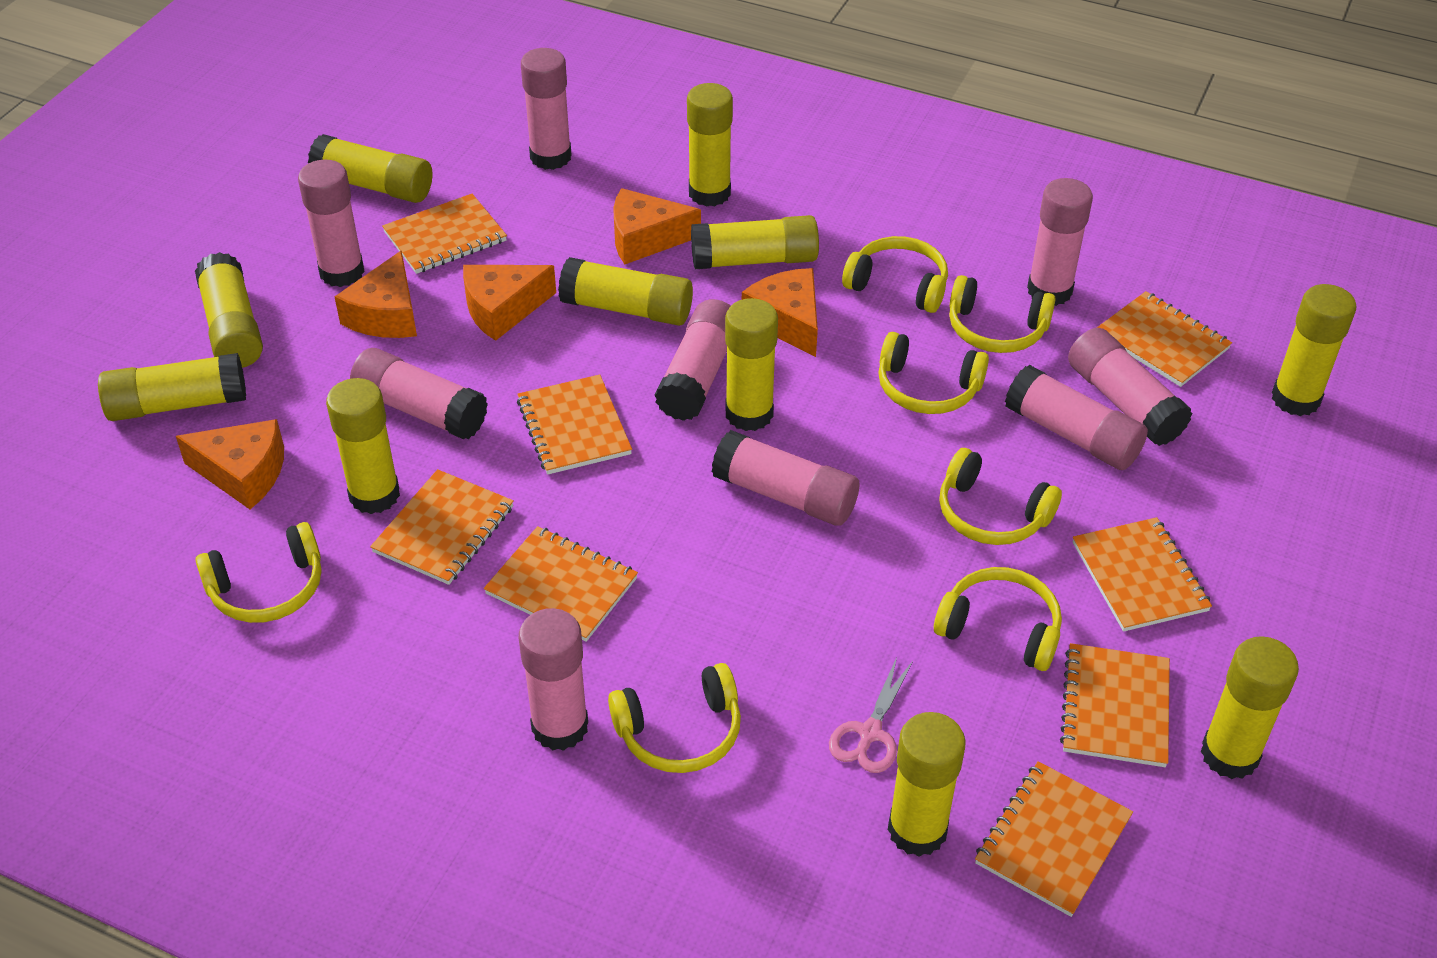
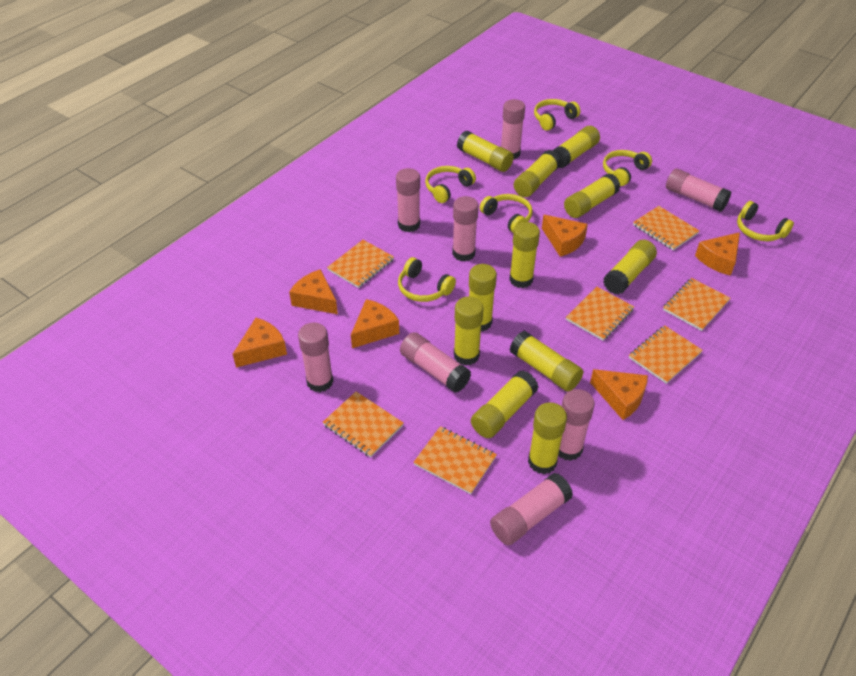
orange cheese: [176,419,284,509] [335,250,417,338] [463,265,556,341] [613,188,701,264] [742,268,818,357] = 5 -> [233,318,287,368] [289,269,338,314] [351,299,399,348] [542,215,588,257] [590,369,648,420] [695,232,740,276] = 6
orange notebook: [370,469,514,585] [382,194,507,274] [484,526,638,642] [517,374,632,475] [975,761,1133,917] [1060,643,1170,767] [1073,517,1212,632] [1097,291,1232,387] = 8 -> [323,392,403,457] [327,240,394,288] [413,426,497,494] [566,287,634,341] [629,325,703,384] [633,206,699,250] [663,278,730,331] = 7
pink glue stick: [298,160,365,287] [350,348,488,439] [519,608,588,751] [521,48,572,170] [654,299,731,421] [712,430,859,526] [1005,365,1148,470] [1027,178,1093,306] [1068,328,1193,446] = 9 -> [298,322,333,392] [396,168,420,232] [400,332,471,393] [452,196,478,261] [490,473,573,545] [501,99,525,160] [558,389,595,461] [666,169,731,212] = 8
pink scissors: [829,657,913,773] = 1 -> none = 0
yellow headphones: [195,522,321,623] [608,663,741,773] [842,236,948,313] [878,332,989,414] [934,567,1062,671] [939,448,1062,545] [949,275,1056,353] = 7 -> [398,257,456,302] [425,166,476,203] [480,194,533,233] [534,99,581,131] [603,150,652,186] [737,201,794,241] = 6

